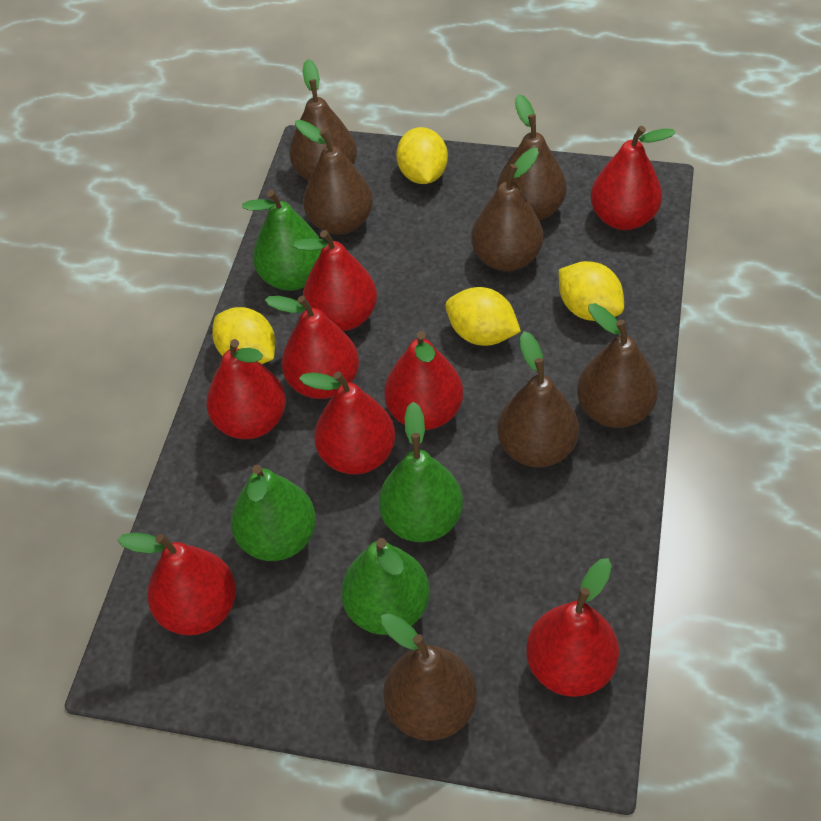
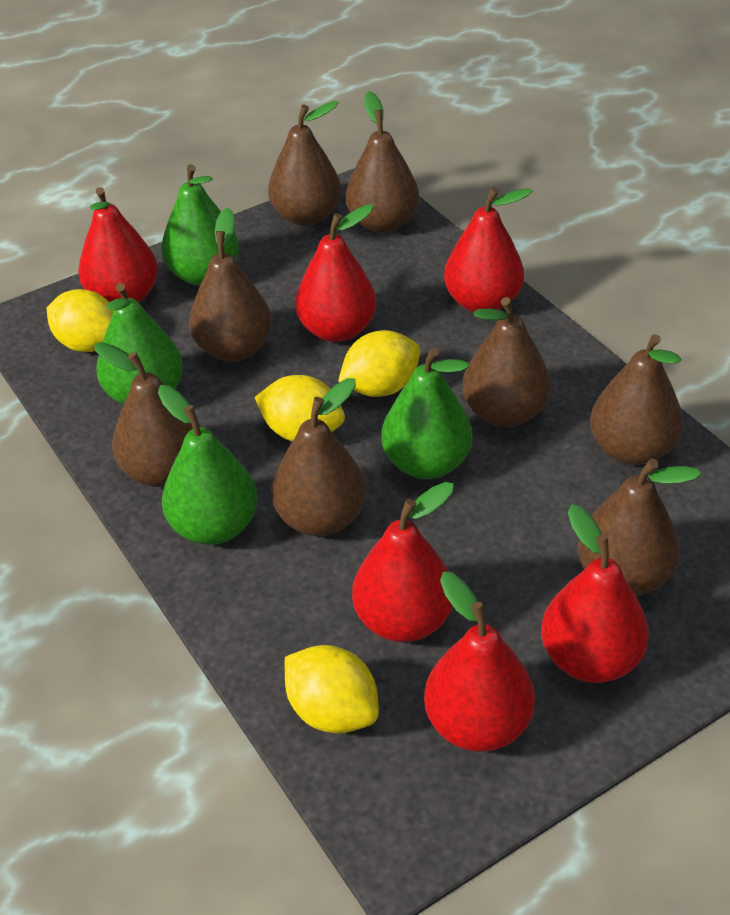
brown pear: [289,59,357,181] [295,120,373,235] [381,613,477,741] [471,148,543,272] [497,94,567,221] [497,331,579,468] [577,303,658,428] = 7 -> [94,342,201,487] [189,207,272,362] [268,101,341,226] [271,378,367,536] [346,91,419,233] [463,297,551,427] [578,458,701,596] [590,334,683,465] = 8
red pear: [118,533,236,635] [206,339,286,439] [265,295,359,399] [293,230,377,331] [299,371,395,474] [384,331,463,430] [526,558,619,697] [591,126,676,230] = 8 -> [78,187,158,302] [295,204,376,342] [352,482,454,642] [424,572,535,752] [444,187,533,312] [541,504,649,683] = 6

